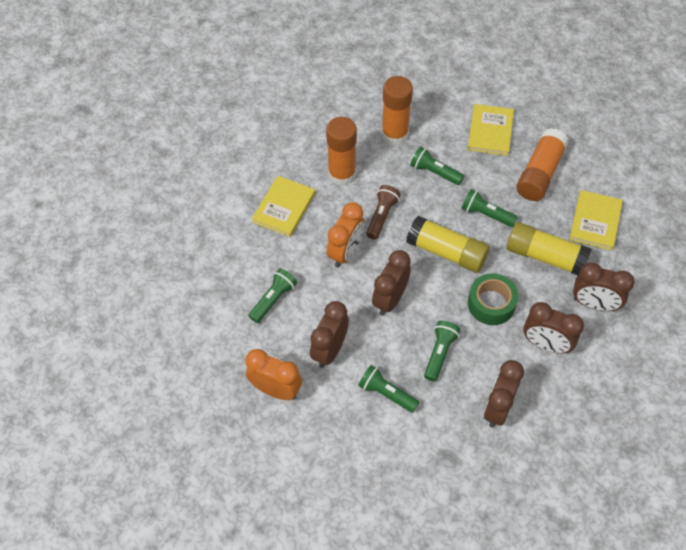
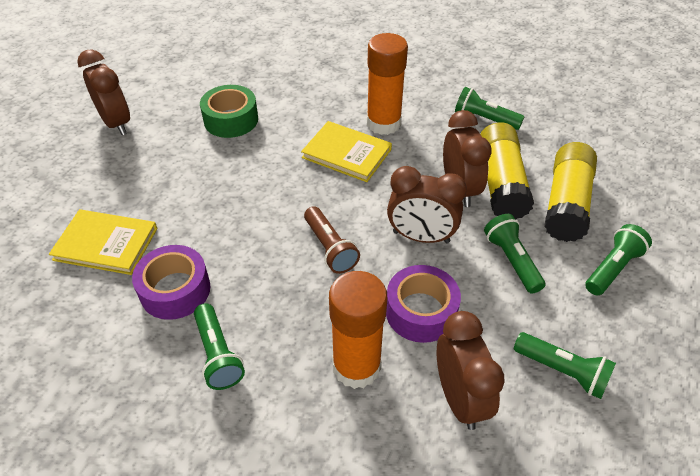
brown clock: [310,301,349,368] [372,250,411,316] [484,360,524,428] [523,302,584,354] [573,262,635,311] = 5 -> [77,49,130,135] [387,166,467,243] [437,311,505,430] [443,110,492,207] = 4
orange clock: [246,349,302,400] [327,202,364,268] = 2 -> none = 0
orange glue stick: [326,117,357,186] [381,76,413,145] [517,128,569,201] = 3 -> [329,271,387,389] [367,33,408,135] = 2
purple tape: none = 0 -> [132,245,210,320] [386,265,461,343] = 2
yellow book: [252,176,315,237] [468,104,514,156] [569,190,623,250] = 3 -> [49,209,157,275] [301,121,392,182] = 2

